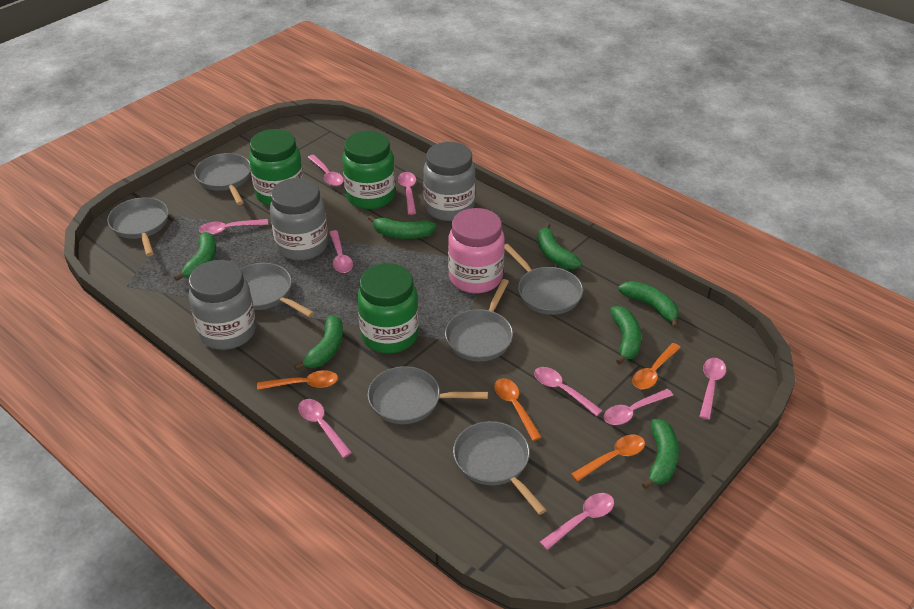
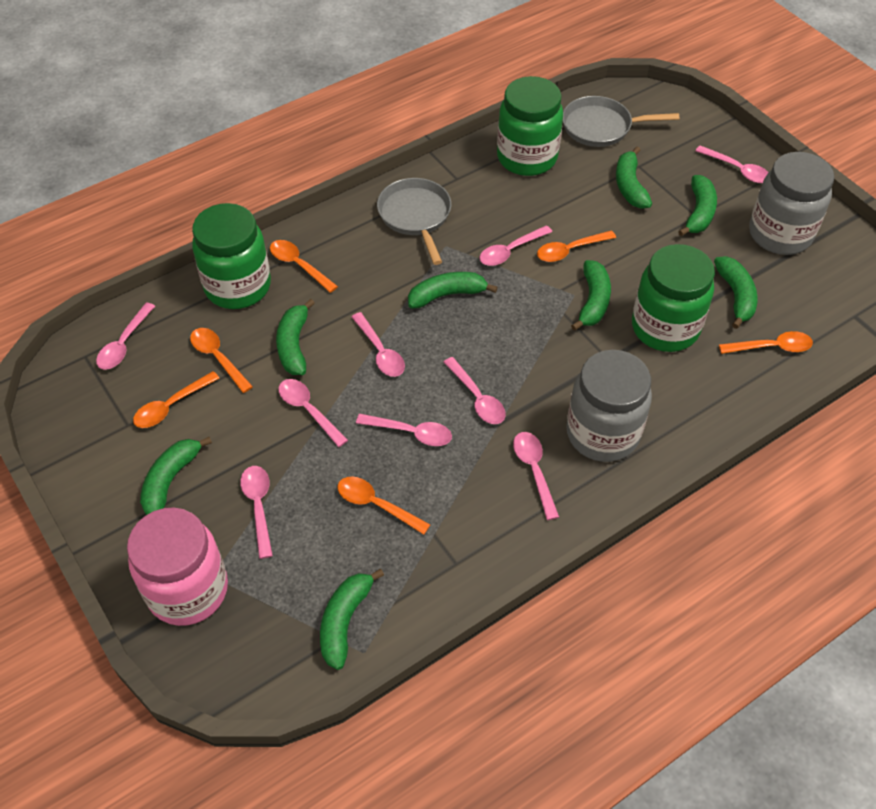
green banana: [174,232,216,281] [294,315,343,370] [368,215,436,239] [538,223,582,269] [610,306,641,365] [618,281,679,328] [642,419,679,489] = 7 -> [140,437,212,515] [276,299,315,375] [320,569,384,670] [408,272,498,309] [571,260,611,331] [616,147,652,209] [678,175,717,236] [714,256,757,329] = 8
grey jar: [189,260,256,350] [270,178,328,261] [423,142,475,221] = 3 -> [566,350,652,462] [749,152,834,255] = 2
grey pan: [107,197,169,256] [194,153,251,205] [241,263,314,317] [368,366,488,424] [445,279,513,361] [453,421,546,515] [504,244,583,315] = 7 -> [377,178,451,265] [563,96,679,147] = 2
orange spoon: [257,370,338,390] [494,378,542,441] [571,434,645,482] [632,343,681,389] = 4 -> [133,371,220,428] [190,328,253,393] [270,240,338,293] [338,476,430,535] [537,230,616,262] [719,331,813,354] = 6

